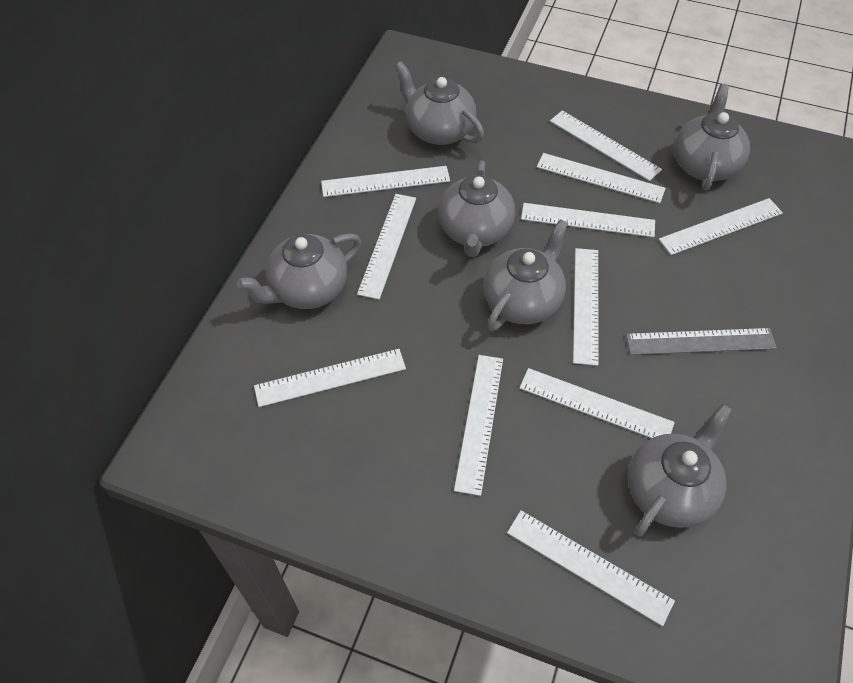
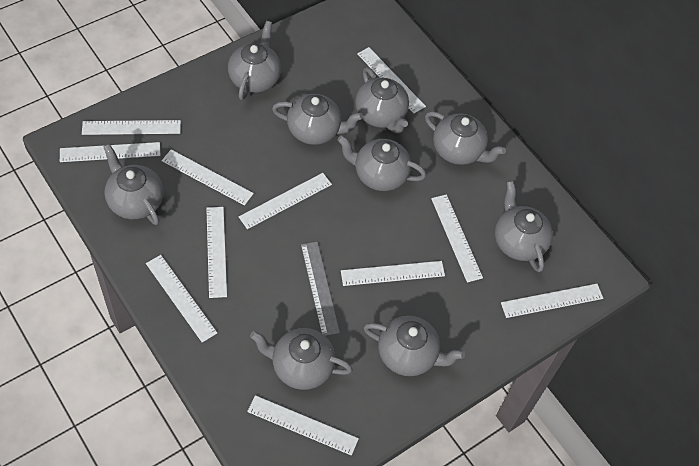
grey teapot: [236,233,361,309] [395,61,484,145] [438,160,515,257] [483,219,568,331] [628,404,732,536] [674,84,750,190] = 6 -> [103,144,164,225] [228,21,281,100] [250,328,353,390] [272,94,363,145] [337,136,426,191] [355,67,409,134] [363,316,465,376] [425,111,506,165] [495,181,553,272] = 9

